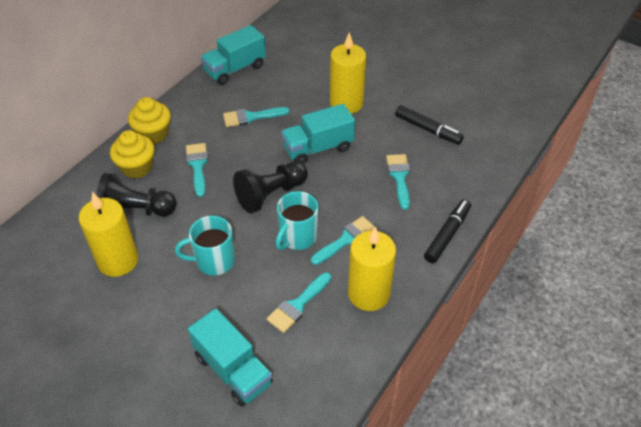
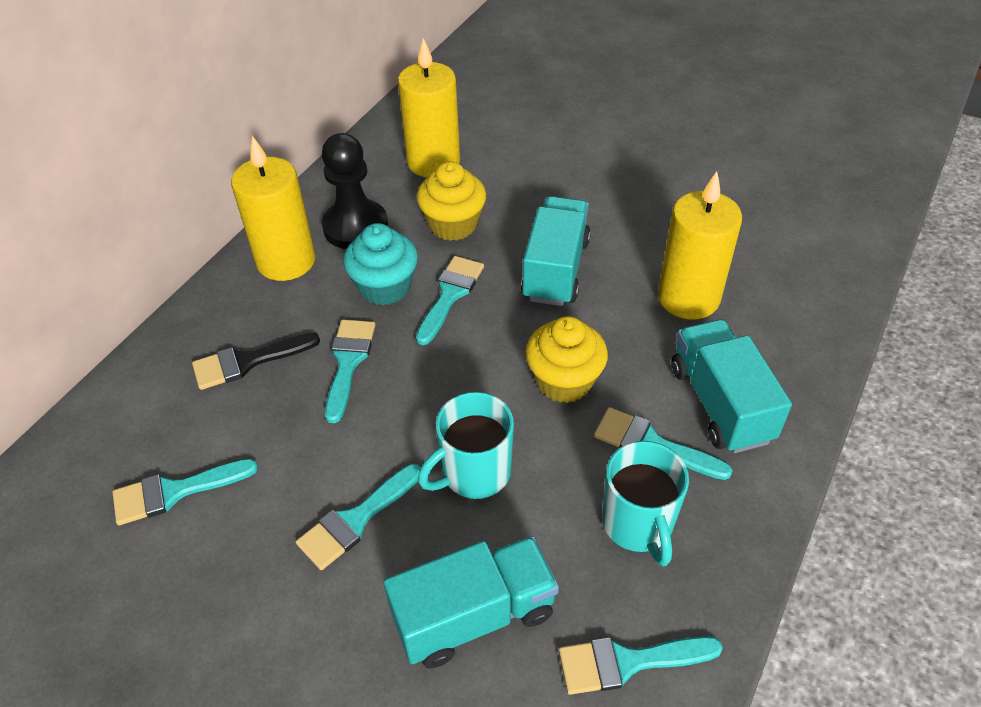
black brush: none = 0 -> [192,332,320,390] = 1
black marker: [395,105,464,145] [424,199,471,263] = 2 -> none = 0
black pawn: [96,173,176,217] [233,161,308,214] = 2 -> [322,133,388,249] = 1
turquoise brush: [186,143,208,197] [223,107,289,127] [267,272,331,333] [311,216,377,265] [386,154,410,210] = 5 -> [113,459,258,525] [296,464,421,570] [325,319,376,423] [416,256,484,345] [559,636,723,695] [594,407,733,480] = 6
turquoise cupcake: none = 0 -> [343,223,418,306] = 1

